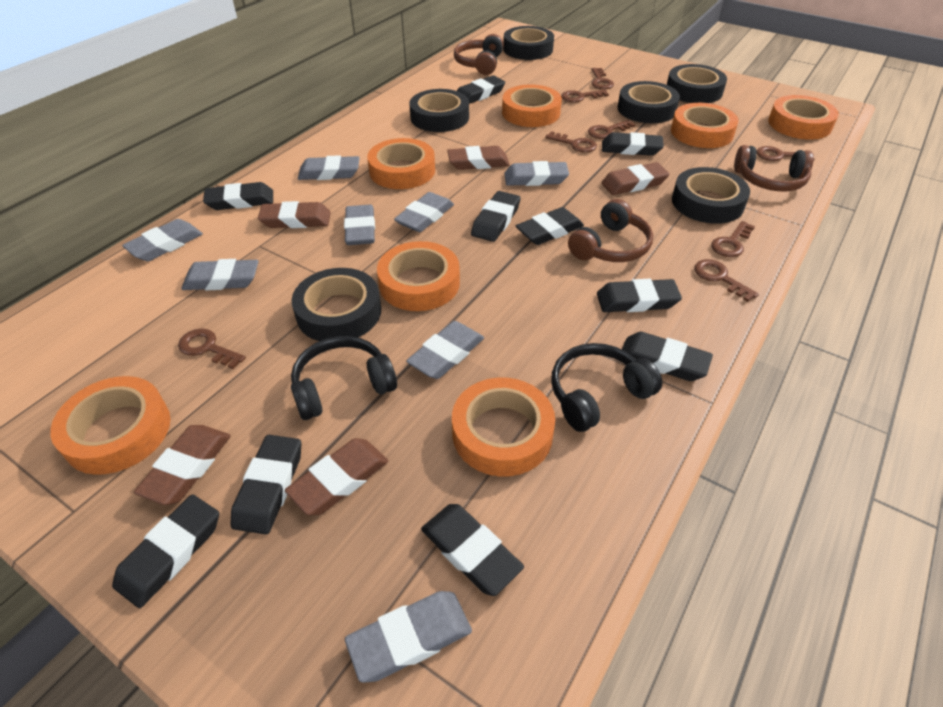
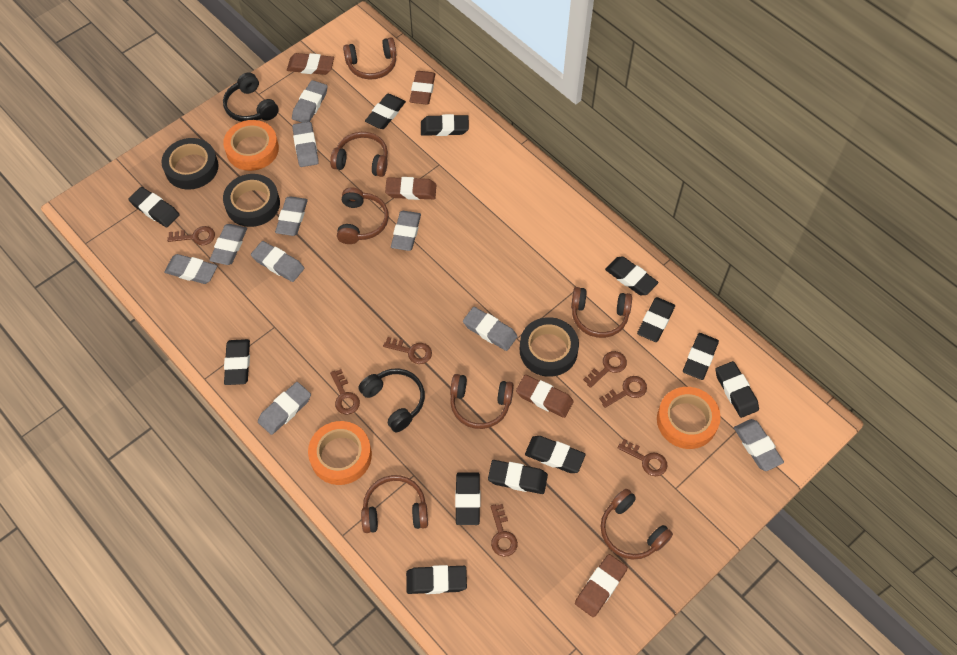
black eraser: [112,495,219,608] [203,182,273,210] [231,435,301,535] [421,504,524,596] [457,75,505,104] [471,191,521,242] [516,207,584,245] [597,279,682,312] [602,132,664,156] [622,332,713,381] = 10 -> [128,187,180,227] [224,339,250,385] [365,94,406,129] [406,565,467,594] [421,114,469,136] [455,472,480,525] [488,460,548,494] [525,436,586,473] [605,257,658,295] [637,297,675,342] [683,333,719,380] [716,361,759,418] = 12
black tape: [292,268,381,341] [409,89,469,132] [503,26,554,60] [618,81,680,123] [667,64,727,103] [672,167,750,224] = 6 -> [161,138,218,190] [223,174,280,227] [520,317,579,377] = 3
brown headphones: [454,34,504,75] [568,199,653,262] [734,145,814,191] = 3 -> [330,132,388,177] [337,187,389,244] [343,37,396,80] [361,475,428,533] [450,374,514,429] [571,287,632,338] [601,489,673,560] = 7
brown key: [178,328,246,369] [545,131,597,153] [561,90,609,103] [588,120,635,139] [591,68,614,90] [694,259,759,302] [711,221,755,257] [757,146,815,161] = 8 -> [167,226,215,245] [330,369,360,414] [383,337,432,364] [491,504,518,557] [583,351,627,388] [599,376,647,408] [618,439,667,476] = 7
grey eraser: [122,219,203,261] [181,259,259,290] [298,155,360,180] [344,205,375,245] [345,591,472,683] [394,192,454,232] [406,321,484,379] [504,161,569,186] = 8 -> [164,254,217,284] [209,224,247,265] [251,241,304,282] [258,382,311,435] [275,196,308,236] [292,80,328,123] [292,122,319,167] [391,211,421,251] [463,307,518,351] [734,419,784,471] = 10
orange tape: [50,376,171,475] [367,138,435,189] [377,241,460,311] [452,378,555,476] [502,84,562,127] [671,103,739,148] [768,95,839,140] = 7 -> [223,120,279,171] [308,421,372,485] [657,387,721,449] = 3

